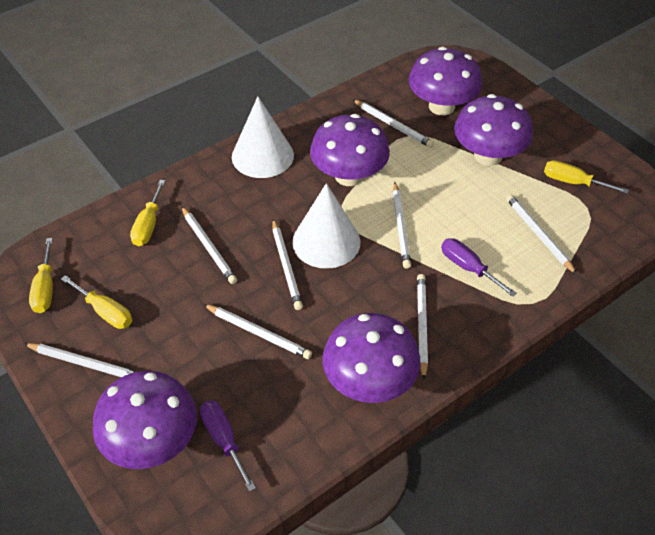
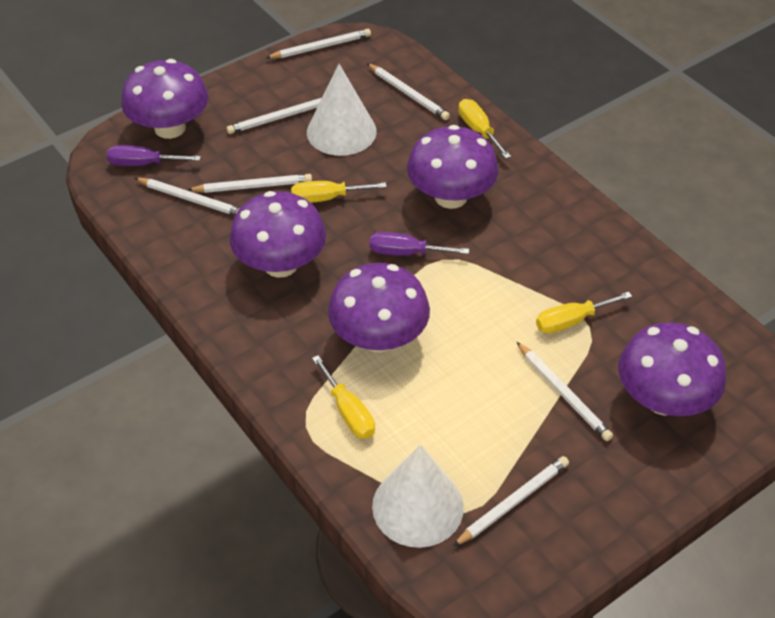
white pencil: [24,343,136,377] [182,207,237,284] [203,304,312,359] [272,219,303,310] [353,99,434,148] [393,182,411,269] [417,274,428,380] [506,194,577,274] = 8 -> [135,178,240,216] [188,174,312,193] [227,98,322,134] [266,29,371,59] [367,63,450,120] [453,456,569,546] [517,342,613,441] = 7

